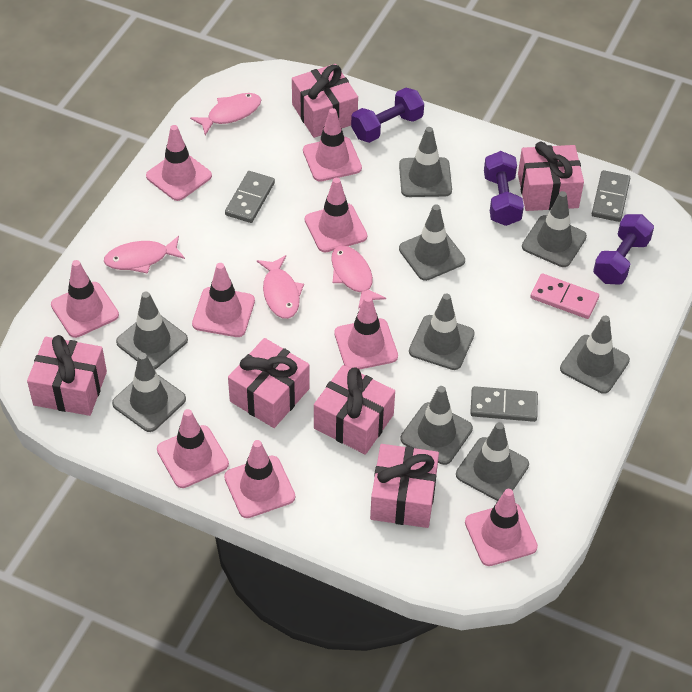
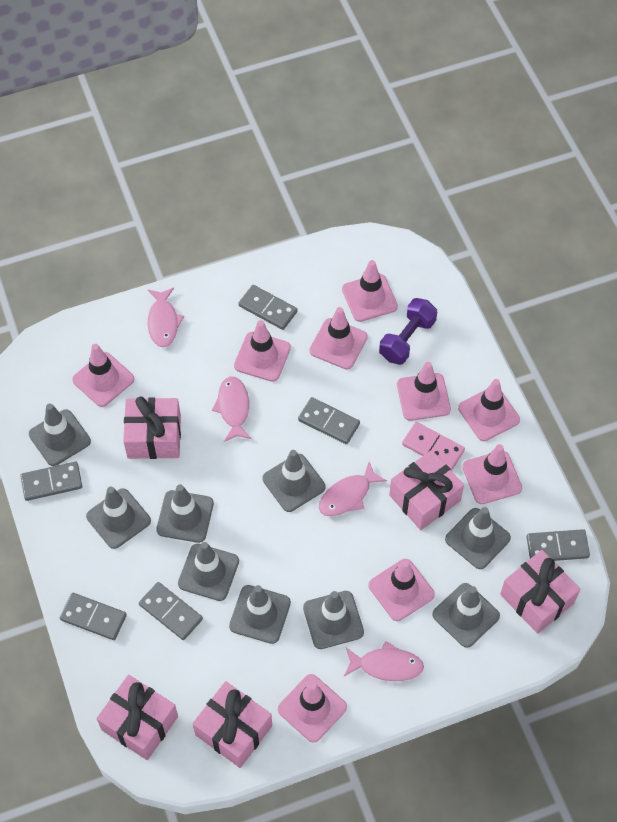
grey domino: [225,171,275,223] [470,386,538,422] [592,170,630,222] = 3 -> [20,462,82,501] [60,593,127,640] [139,582,203,640] [238,285,297,330] [298,397,360,444] [527,529,590,561] = 6
pink gift: [27,335,107,416] [228,338,310,428] [292,64,358,138] [314,365,395,455] [370,444,439,528] [518,142,584,211] = 6 -> [96,675,178,760] [123,397,181,459] [193,681,272,768] [389,450,464,530] [500,550,580,634] = 5
purple dumbbell: [351,88,424,143] [484,151,524,226] [593,214,654,285] = 3 -> [379,298,437,365] = 1

